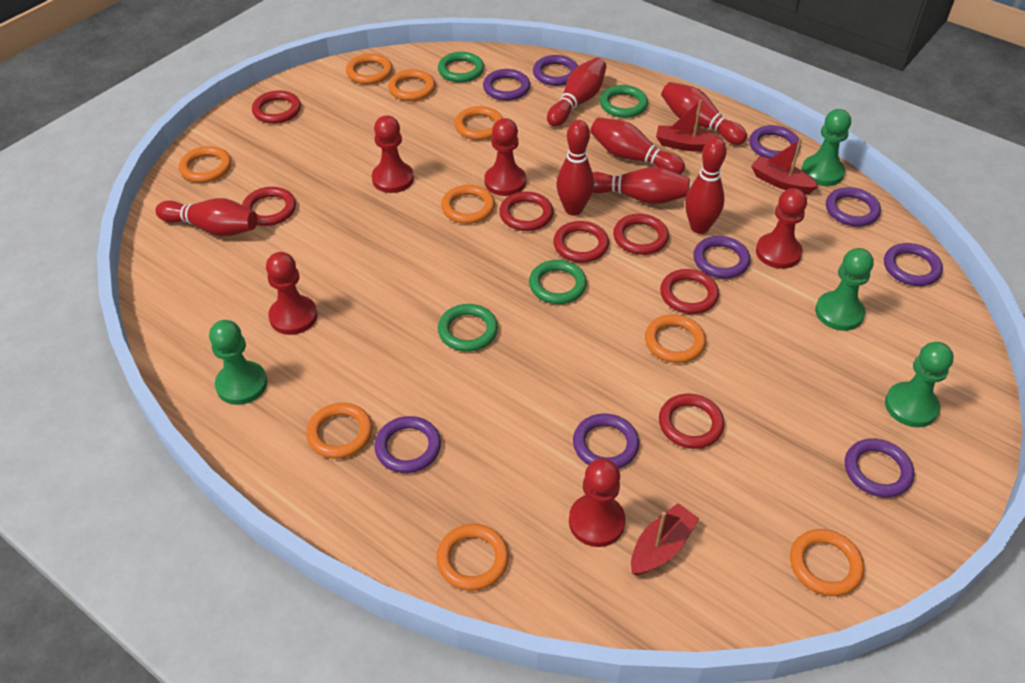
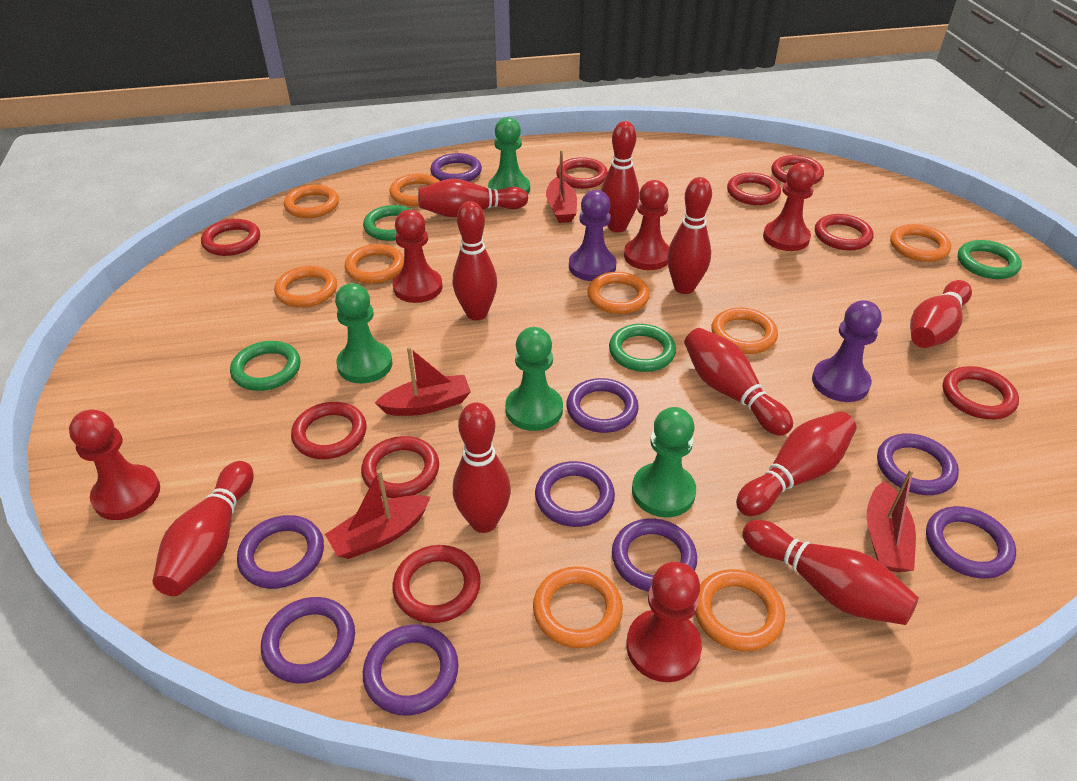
purple pawn: none = 0 -> [569,190,616,281] [812,300,882,402] = 2
red boat: [631,503,699,575] [656,100,723,152] [751,138,819,194] = 3 -> [325,470,431,559] [375,347,471,416] [546,150,577,223] [867,469,916,572] = 4
red bowling pin: [155,198,258,236] [547,58,607,126] [557,120,594,216] [590,118,685,175] [592,167,690,204] [661,82,747,145] [685,138,727,234] = 7 -> [153,461,254,596] [418,179,528,218] [453,201,497,320] [453,402,511,533] [601,121,639,232] [667,177,712,294] [684,328,793,436] [736,411,857,516] [742,520,919,625] [910,280,972,348] = 10
red ring: [242,187,296,226] [252,90,301,124] [499,192,553,231] [553,221,609,263] [613,214,669,255] [659,394,725,449] [660,269,719,314] = 7 -> [201,219,260,256] [291,402,367,459] [361,436,439,498] [393,545,481,623] [556,157,608,189] [727,173,781,205] [771,155,824,184] [815,214,873,250] [943,366,1019,419] = 9

